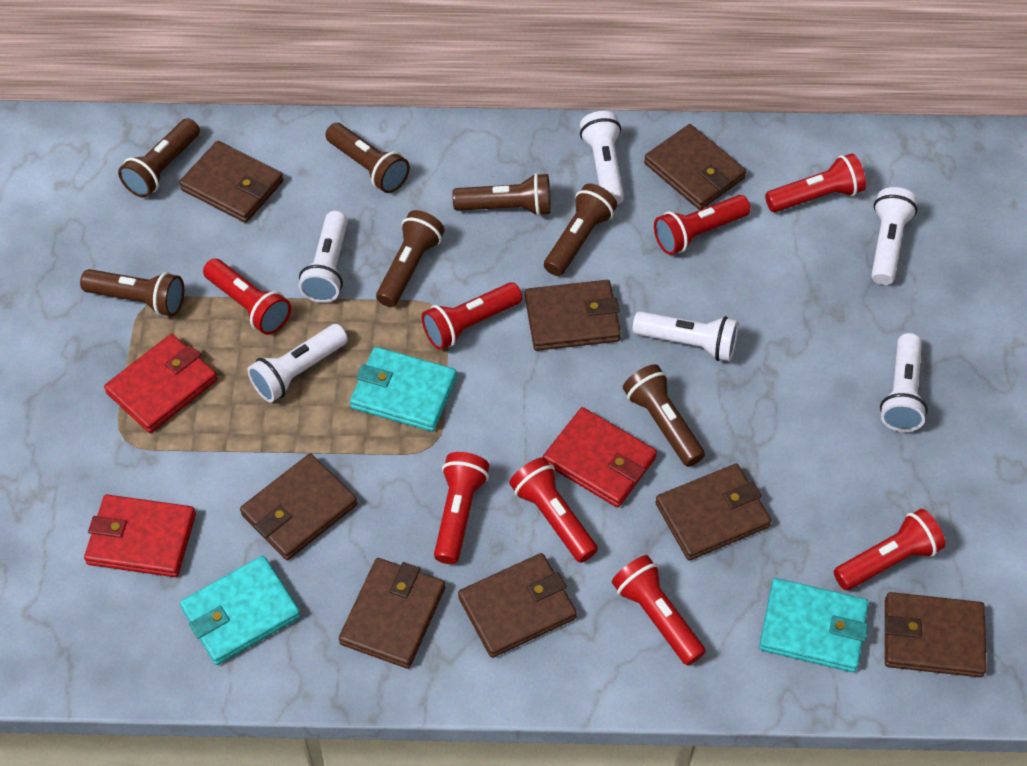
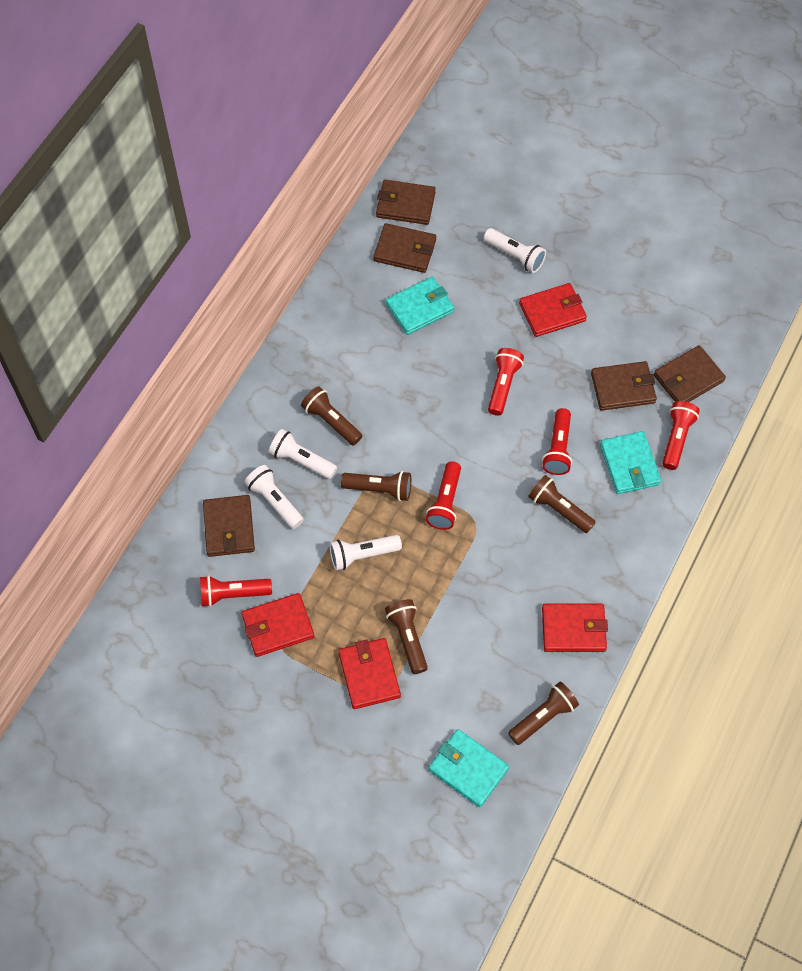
brown flashlight: [80,269,184,316] [118,118,200,198] [325,123,410,193] [376,210,445,307] [452,173,551,216] [544,184,617,276] [623,364,705,467] = 7 -> [301,386,362,446] [341,471,411,501] [385,599,428,674] [508,682,579,745] [528,475,596,533] = 5
brown wallet: [179,141,283,223] [240,453,357,560] [339,558,445,669] [458,553,577,658] [525,280,621,351] [644,124,746,210] [655,464,771,561] [885,592,987,677] = 8 -> [203,495,255,557] [373,223,436,273] [376,180,436,225] [591,361,657,411] [654,345,726,402] = 5
red flashlight: [203,259,291,335] [422,282,522,350] [434,452,489,564] [509,458,598,563] [612,555,706,665] [654,195,751,255] [765,153,866,212] [834,509,945,590] = 8 -> [200,575,272,607] [426,461,461,530] [488,348,524,416] [542,408,572,475] [662,401,700,470] = 5
red wallet: [84,494,196,577] [104,334,217,433] [543,407,657,507] = 3 -> [242,593,314,657] [338,638,401,709] [519,283,587,337] [542,604,608,652] = 4
white flashlight: [248,324,348,402] [298,211,348,303] [580,111,624,205] [633,311,738,361] [871,187,918,285] [880,333,928,432] = 6 -> [244,465,304,529] [269,429,337,479] [329,535,402,570] [484,228,546,273] = 4

